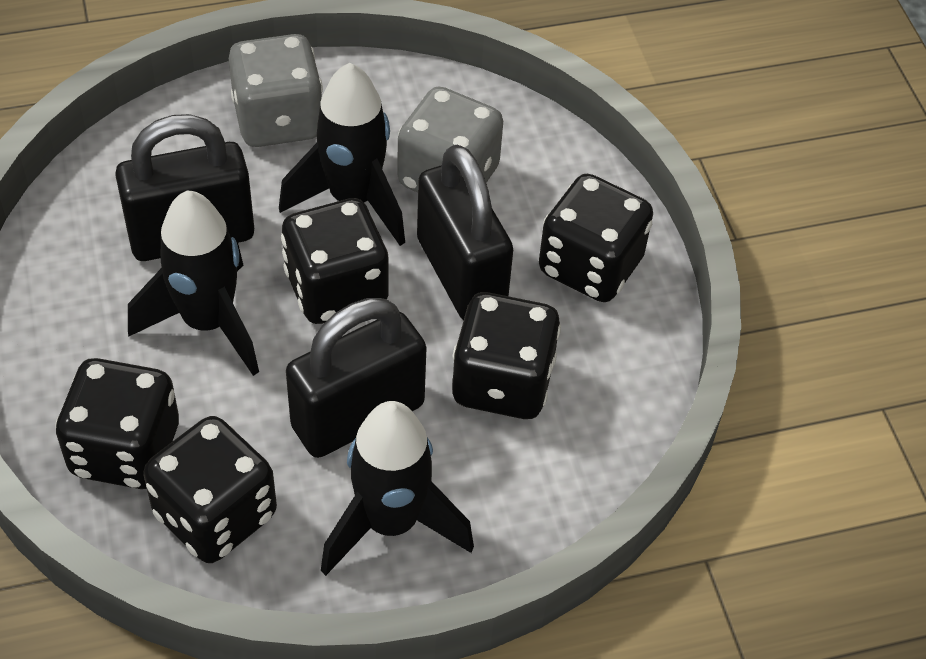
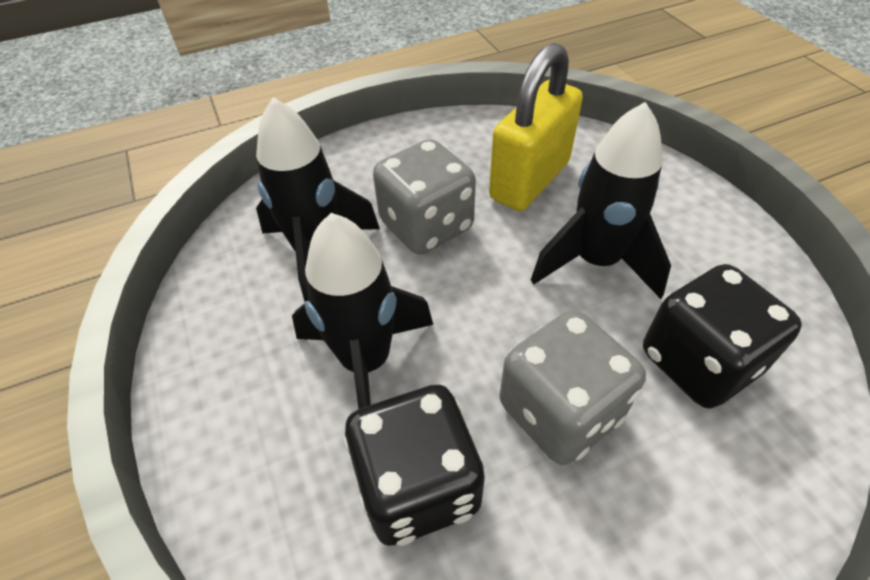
black dice: [55,358,179,489] [143,416,277,563] [281,198,389,324] [452,292,561,419] [539,173,653,302] = 5 -> [344,385,485,546] [643,264,802,409] = 2
black padlock: [115,114,254,261] [286,298,427,458] [417,144,513,320] = 3 -> none = 0
yellow padlock: none = 0 -> [489,43,583,211] = 1

